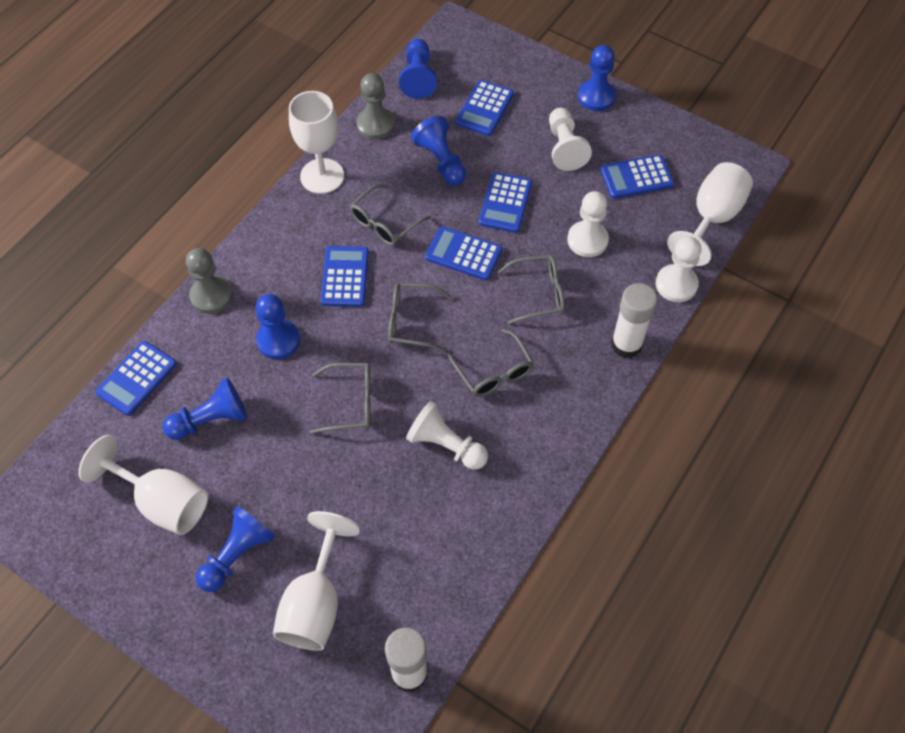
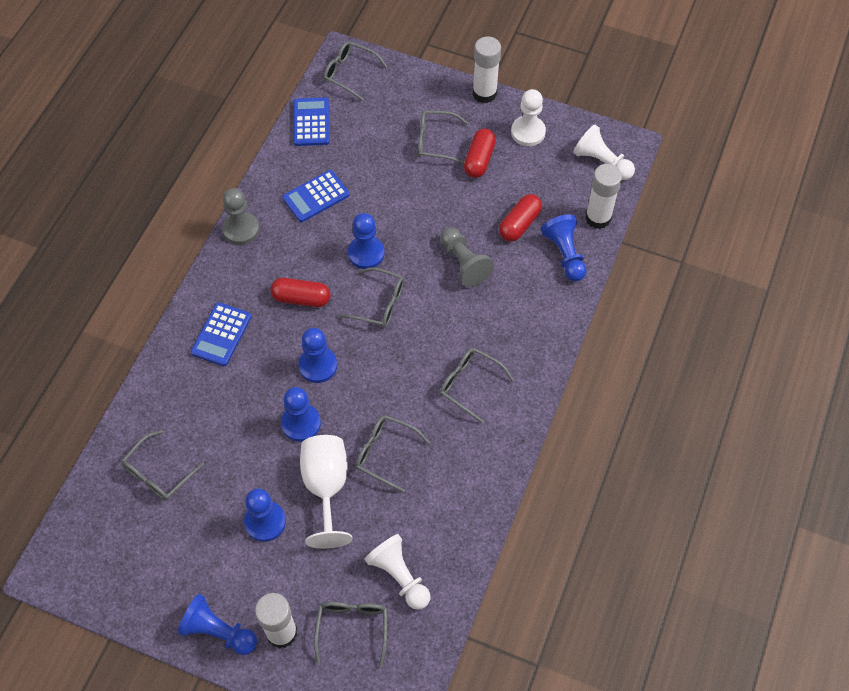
blue calculator: [95,341,177,416] [321,246,369,307] [425,226,502,280] [456,80,514,136] [479,172,532,233] [600,154,674,199] = 6 -> [191,302,251,366] [282,170,350,222] [293,97,330,146] = 3
grey glasses: [310,363,371,434] [350,184,431,246] [388,283,452,352] [447,329,534,397] [497,255,565,324] = 5 -> [121,430,205,501] [314,602,387,668] [324,41,387,101] [339,267,404,327] [356,415,430,493] [418,110,468,164] [440,348,514,424] = 7
red capsule: none = 0 -> [270,278,331,307] [464,128,496,178] [499,194,542,242] = 3
white glue stick: [385,628,428,692] [611,283,657,358] = 2 -> [255,593,297,648] [473,36,501,103] [585,164,622,229] = 3
white goblet: [78,435,208,535] [273,511,360,651] [289,91,344,194] [667,162,753,266] = 4 -> [300,435,353,549] = 1
white pawn: [406,401,488,470] [549,108,592,171] [567,191,609,257] [656,237,701,302] = 4 -> [364,534,430,610] [511,89,546,146] [573,125,635,180] = 3

